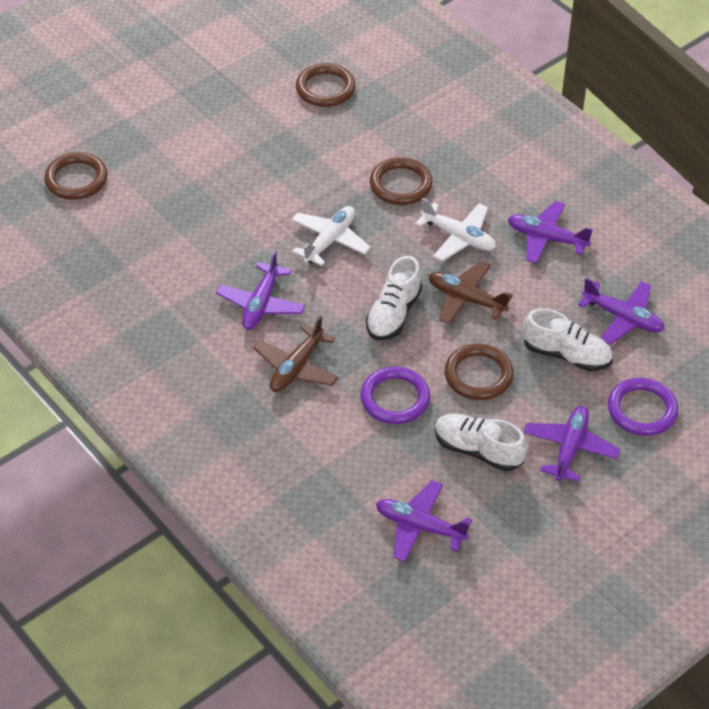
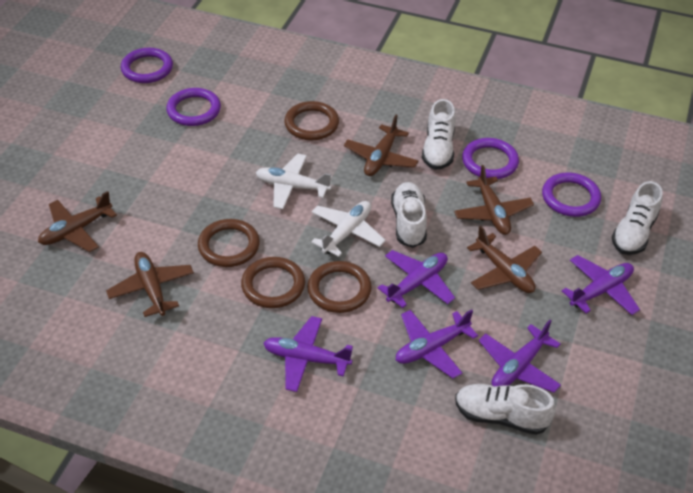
brown plane: [253,315,339,392] [428,261,513,324] = 2 -> [38,191,117,252] [106,252,194,317] [344,115,418,176] [454,165,534,235] [467,226,542,293] = 5
purple ring: [360,367,430,424] [608,378,678,436] = 2 -> [121,48,173,83] [166,88,221,126] [462,138,519,179] [542,173,601,217] = 4
white shoe: [366,256,422,340] [435,413,527,471] [523,308,613,371] = 3 -> [391,182,427,248] [422,99,456,170] [455,384,556,435] [612,181,663,255] = 4

